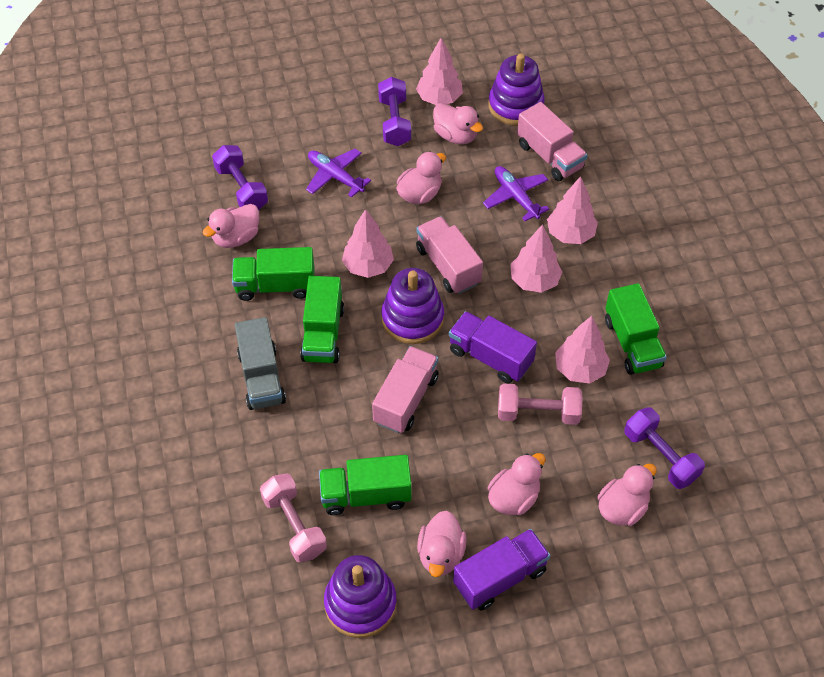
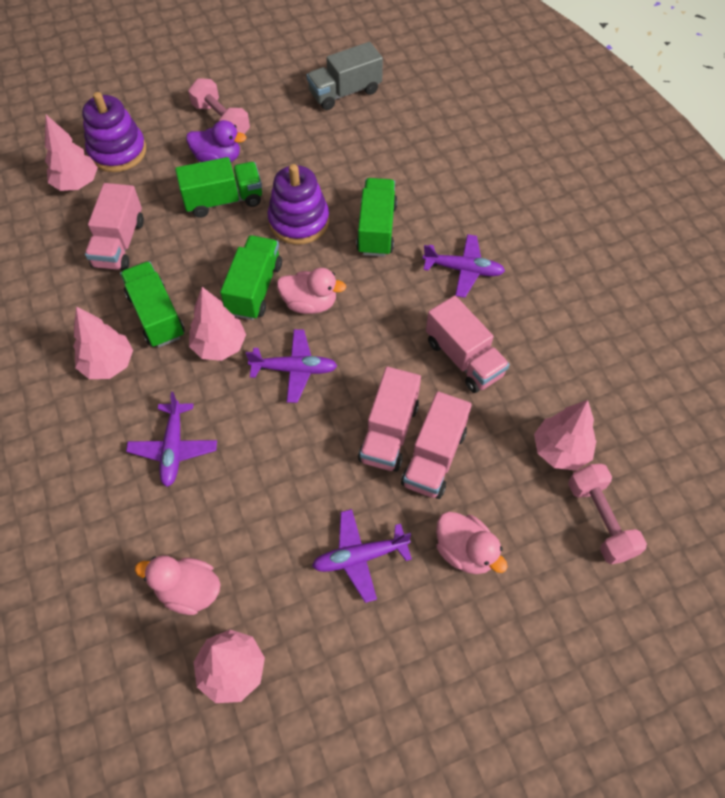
pink duck: [202,204,259,248] [396,152,446,204] [417,510,467,577] [433,103,483,144] [488,453,546,515] [597,463,657,526] = 6 -> [135,555,221,615] [277,268,346,314] [436,512,508,574] = 3
pink truck: [372,346,439,433] [416,216,483,294] [517,102,587,181] = 3 -> [85,183,144,271] [358,367,421,472] [401,391,472,499] [426,296,510,393] = 4
purple duck: none = 0 -> [186,120,247,162] = 1
purple dumbbell: [212,145,268,210] [378,77,411,146] [624,407,705,489] = 3 -> none = 0
purple plane: [306,149,371,198] [483,166,549,221] = 2 -> [126,392,217,487] [246,329,337,403] [312,509,412,603] [423,234,505,298] = 4
purple stacking toy: [324,555,397,638] [381,268,444,344] [488,54,545,126] = 3 -> [82,92,146,172] [268,164,329,245] = 2
purple truck: [449,311,537,384] [453,529,550,610] = 2 -> none = 0

